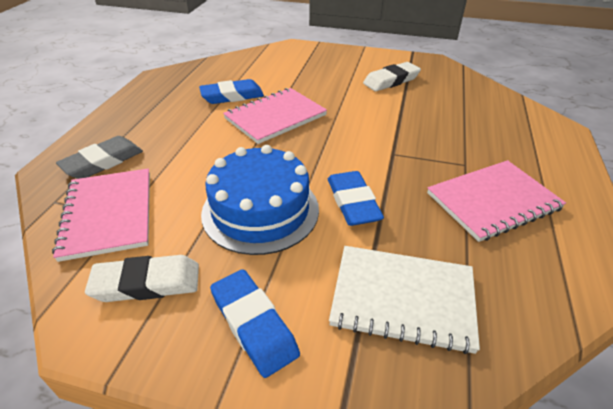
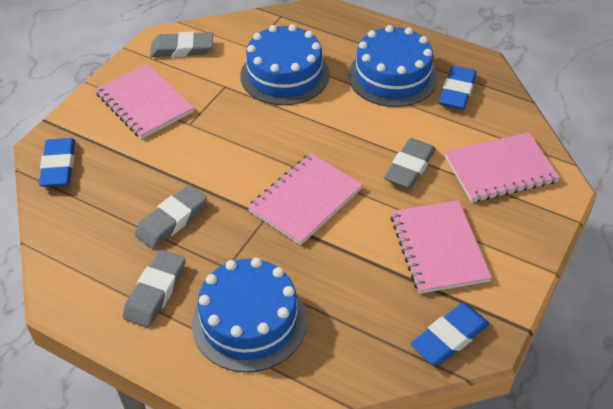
blue cake: [201,145,319,255] = 1 -> [192,258,307,372] [240,24,330,105] [348,25,438,107] = 3
grey eraser: [56,136,143,179] = 1 -> [123,250,186,328] [135,185,207,249] [150,32,213,57] [384,138,436,189] = 4
pink notebook: [52,168,150,262] [223,88,327,144] [427,160,566,242] = 3 -> [95,64,194,139] [248,153,363,245] [391,200,492,294] [445,132,560,202] = 4
white eraser: [85,255,199,302] [363,62,421,91] = 2 -> none = 0
white notebook: [329,246,480,354] = 1 -> none = 0

